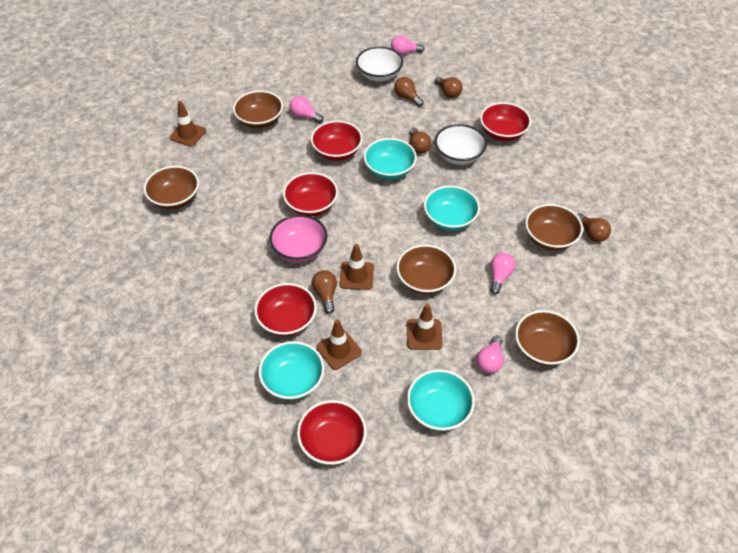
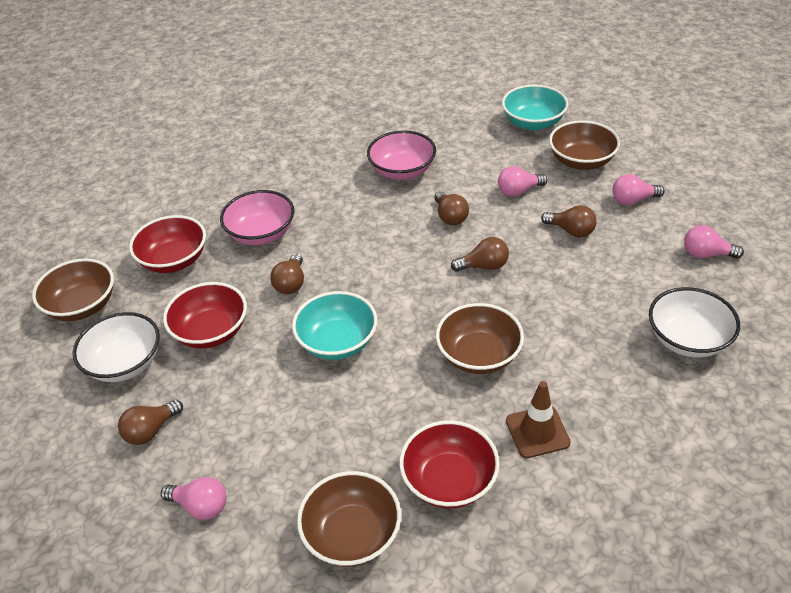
brown bowl: [144,166,199,209] [233,90,283,129] [396,244,456,295] [515,310,580,366] [525,204,583,251] = 5 -> [32,258,114,321] [297,471,401,567] [436,303,524,374] [549,120,620,170] = 4
brown traffic cone: [169,101,206,147] [316,319,362,370] [339,244,374,290] [407,304,443,350] = 4 -> [506,381,571,458] = 1
pink bowl: [269,215,327,262] = 1 -> [220,190,294,245] [367,130,436,180] = 2
red bowl: [254,283,317,336] [283,172,338,216] [297,400,367,465] [311,120,363,161] [480,102,531,141] = 5 -> [129,215,206,273] [163,282,247,349] [399,420,500,509] = 3
turquoise bowl: [258,341,325,400] [364,138,417,180] [407,369,475,431] [424,185,480,231] = 4 -> [292,291,377,360] [502,85,568,130] = 2

